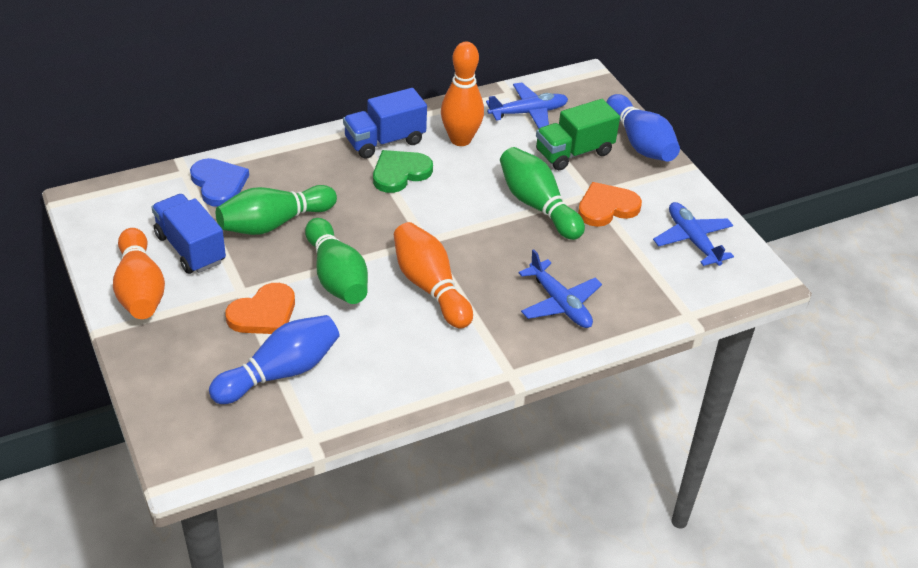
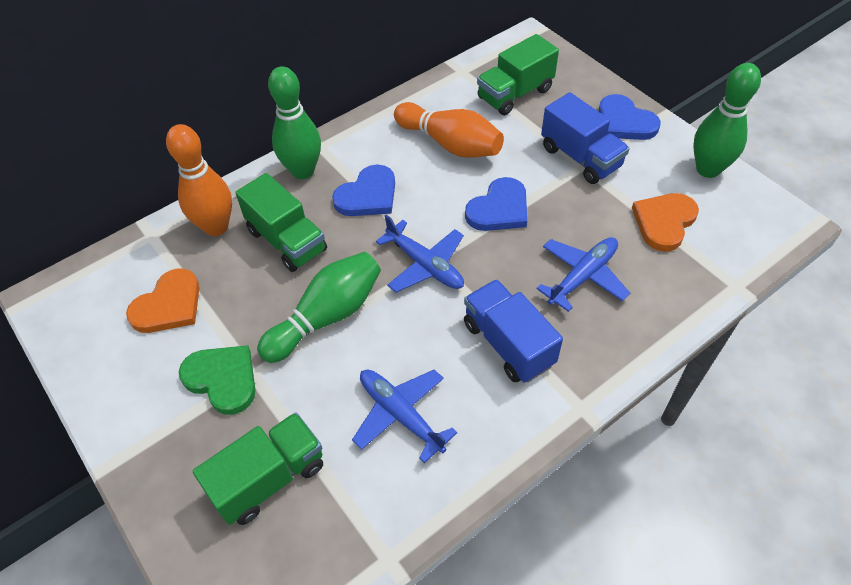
blue bowling pin: [209,315,340,404] [607,94,680,162] = 2 -> none = 0
blue heart: [190,158,249,207] = 1 -> [332,165,395,216] [465,177,527,231] [598,94,661,140] = 3
green truck: [536,99,620,170] = 1 -> [193,412,323,525] [235,173,327,272] [477,34,559,115] = 3
orange bowling pin: [113,228,165,319] [394,222,473,329] [441,42,484,146] = 3 -> [166,124,232,236] [394,102,504,158] = 2

